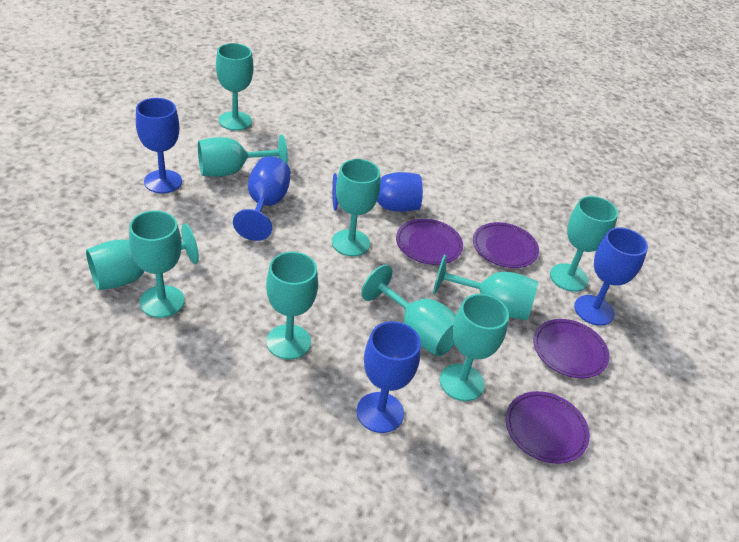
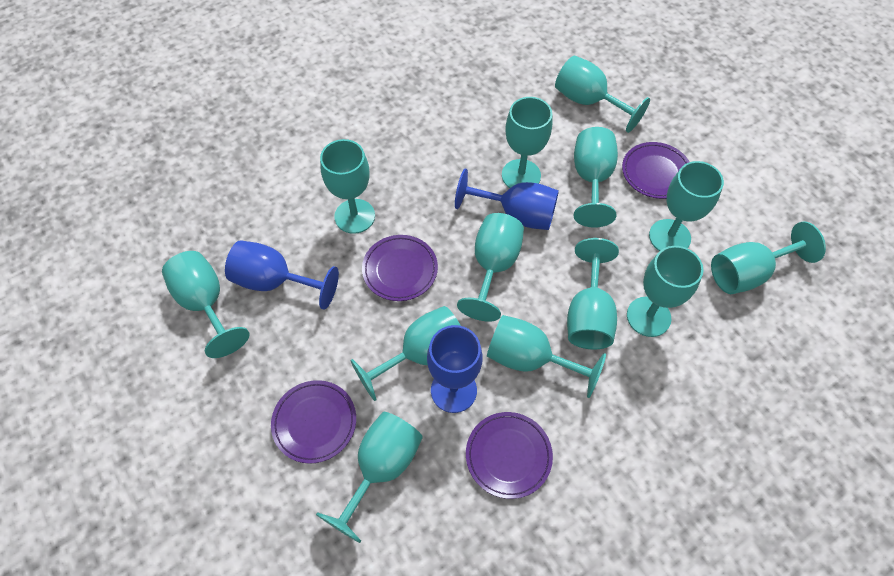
blue goblet: [136,98,182,193] [233,156,291,241] [332,172,423,212] [357,321,421,433] [574,227,648,326] = 5 -> [225,240,339,310] [427,325,483,413] [455,168,559,230] = 3
turquoise goblet: [86,223,199,290] [129,211,185,318] [198,135,288,177] [216,43,254,131] [266,252,318,360] [332,159,380,256] [361,265,456,357] [433,255,538,320] [440,294,509,401] [550,196,618,292] = 10 -> [162,251,250,358] [316,412,423,543] [320,139,375,234] [350,306,461,401] [457,213,524,322] [487,315,606,398] [502,97,552,188] [555,56,650,133] [567,238,619,350] [574,127,618,228] [627,246,704,337] [649,161,724,251] [711,222,826,294] = 13

